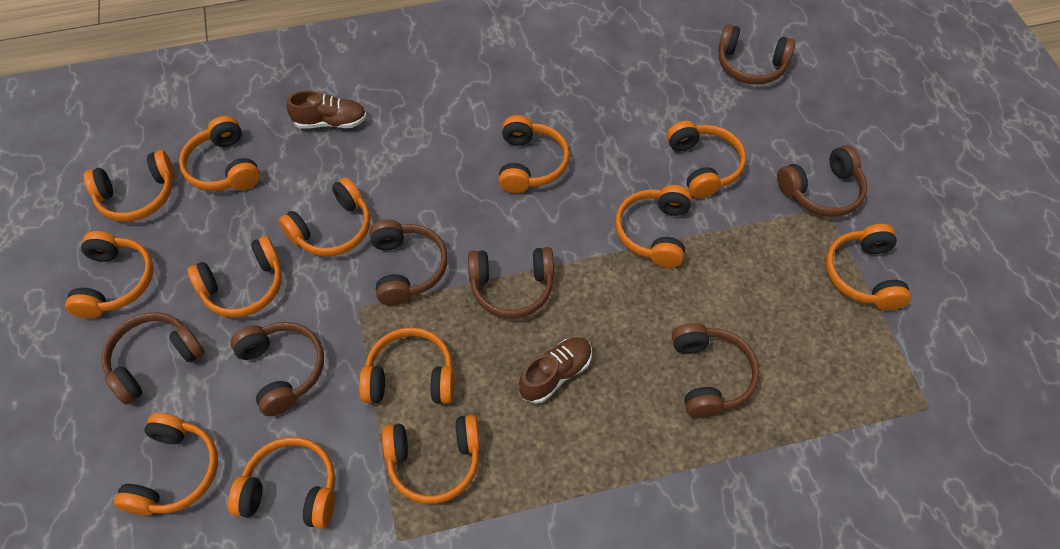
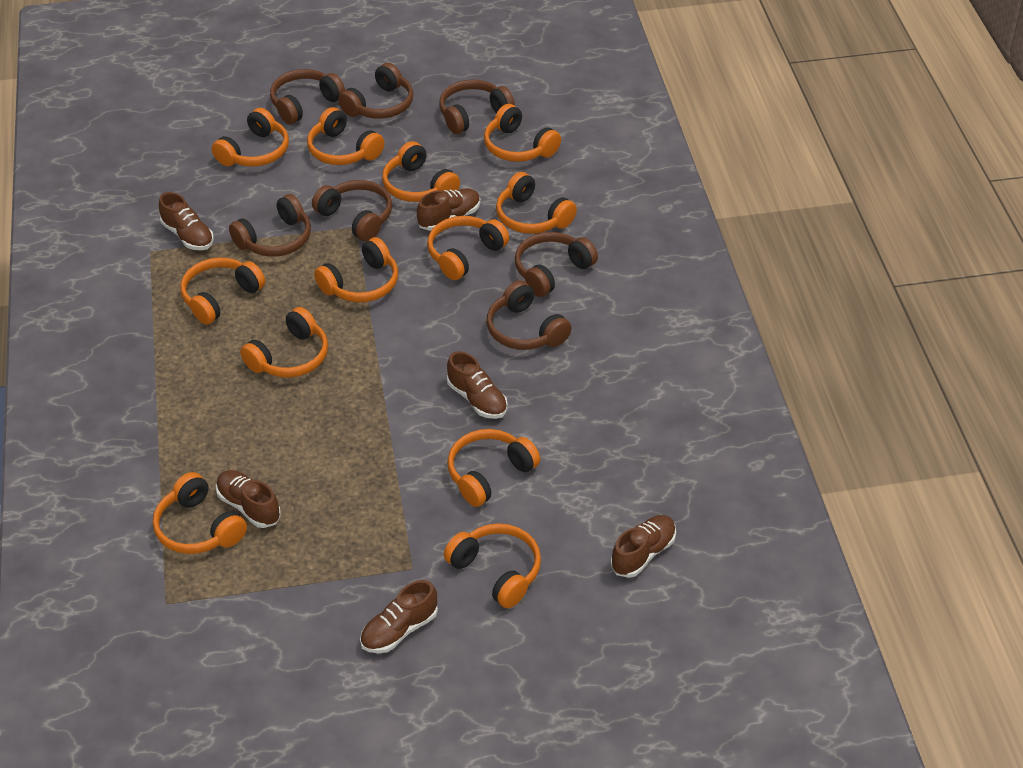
brown shoe: [287,90,367,129] [519,337,592,404] = 2 -> [159,192,214,250] [216,470,281,528] [360,580,438,653] [417,188,481,231] [447,351,508,419] [611,515,676,578] = 6
orange headphones: [65,231,154,318] [84,150,175,221] [114,413,218,516] [179,116,260,191] [187,236,282,318] [228,437,335,529] [279,177,370,256] [359,327,454,404] [382,415,480,504] [498,115,570,193] [615,185,692,268] [667,121,746,198] [825,224,911,310] = 13 -> [153,472,247,554] [180,257,265,325] [212,108,289,167] [240,307,328,378] [307,107,384,165] [314,237,398,302] [382,141,460,202] [427,216,509,280] [444,523,541,608] [447,429,540,507] [484,104,561,162] [496,172,577,234] = 12

